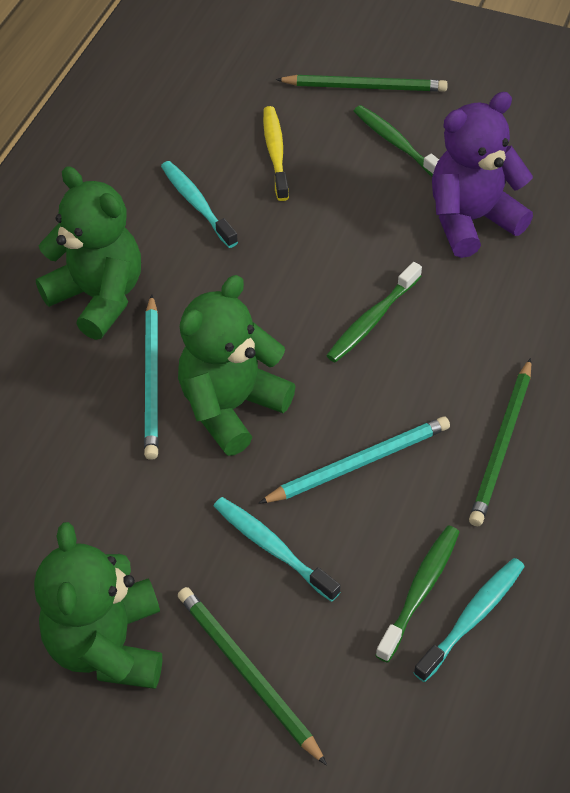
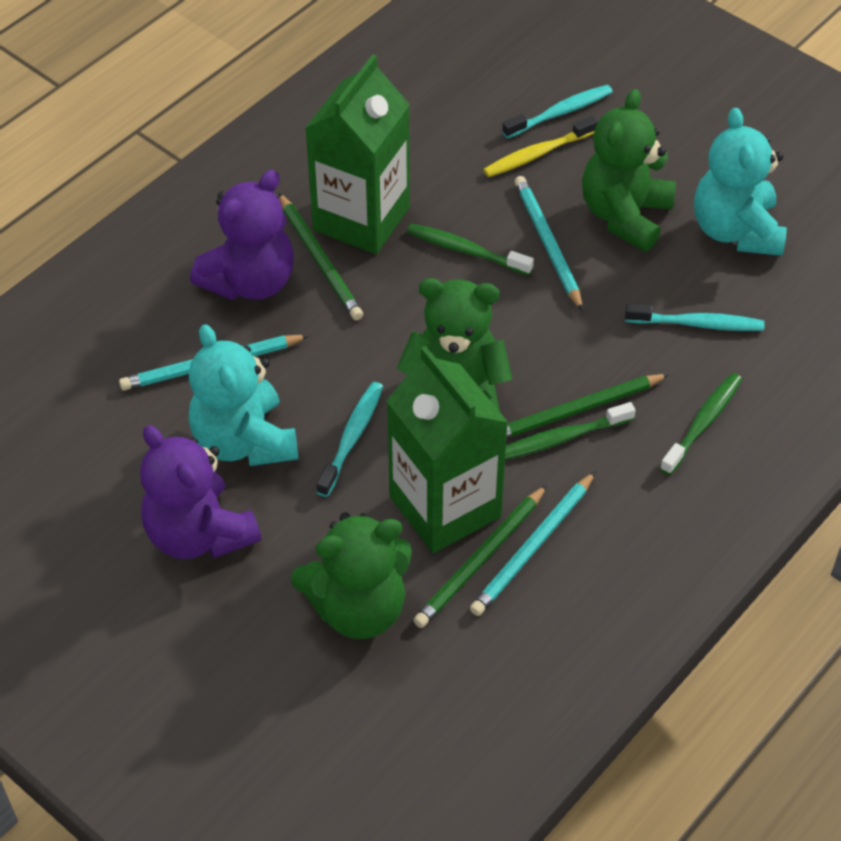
green carton: none = 0 -> [305,54,410,254] [387,346,509,553] = 2
purple teddy bear: [432,92,533,258] = 1 -> [140,425,261,559] [190,170,294,300] = 2
turquoise pencil: [144,294,158,460] [259,416,450,503] = 2 -> [119,335,309,391] [470,471,596,616] [514,176,583,311] = 3
turquoise teddy bear: none = 0 -> [189,324,298,466] [694,108,787,256] = 2

